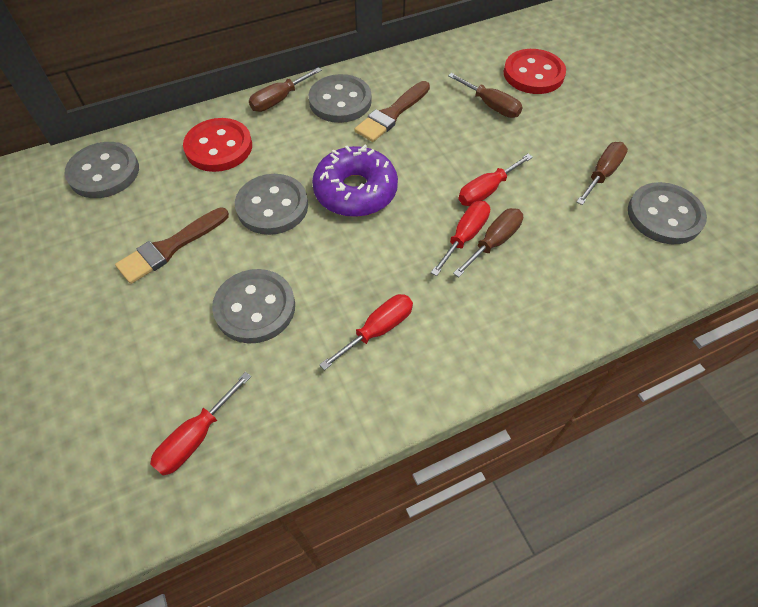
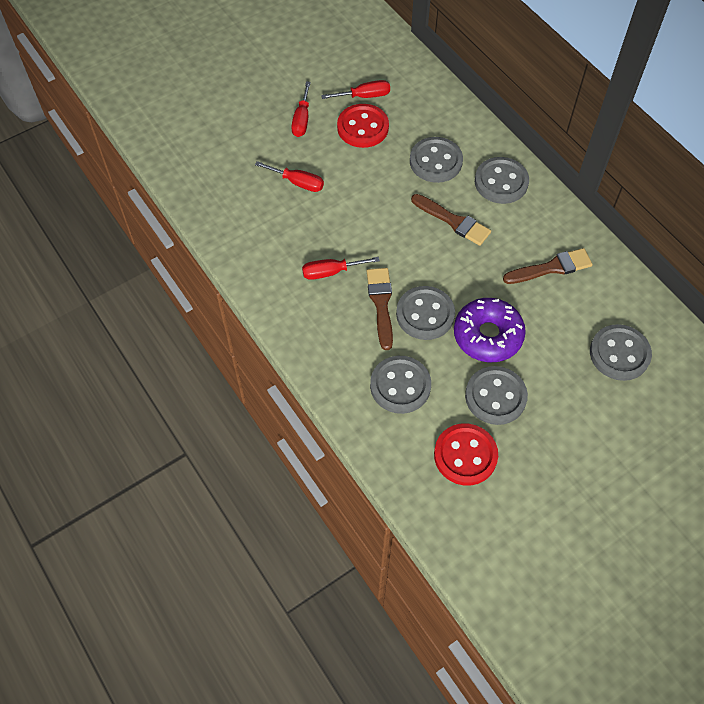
brown brush: [115,207,229,284] [354,81,430,142] = 2 -> [367,268,393,350] [411,194,491,246] [503,248,593,284] = 3
brown screwdriver: [249,67,322,112] [448,73,523,118] [453,208,523,277] [577,142,628,205] = 4 -> none = 0
grey button: [64,142,139,198] [212,269,295,344] [235,174,308,235] [309,74,372,123] [628,182,707,244] = 5 -> [370,356,431,414] [396,286,455,340] [410,137,463,183] [465,366,528,425] [475,157,529,204] [590,324,652,381] = 6

